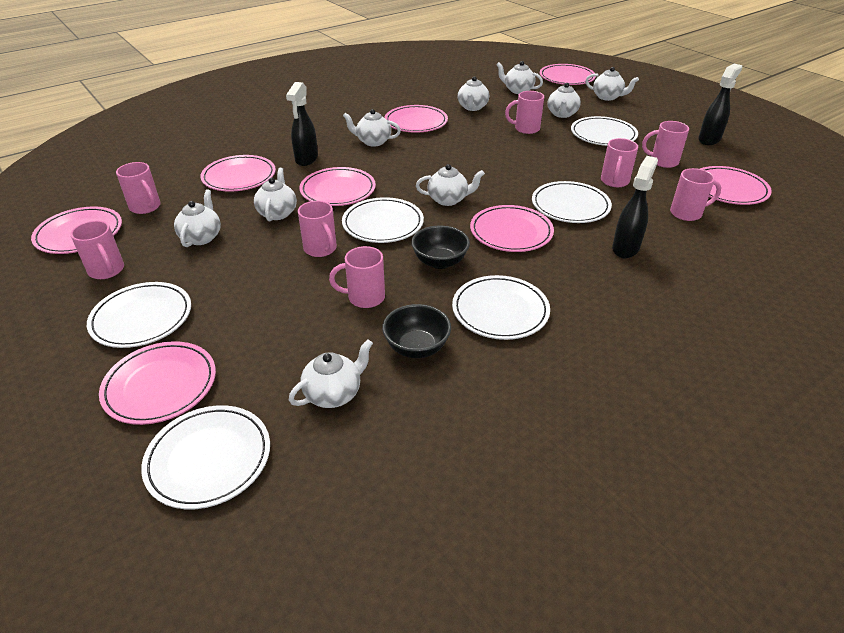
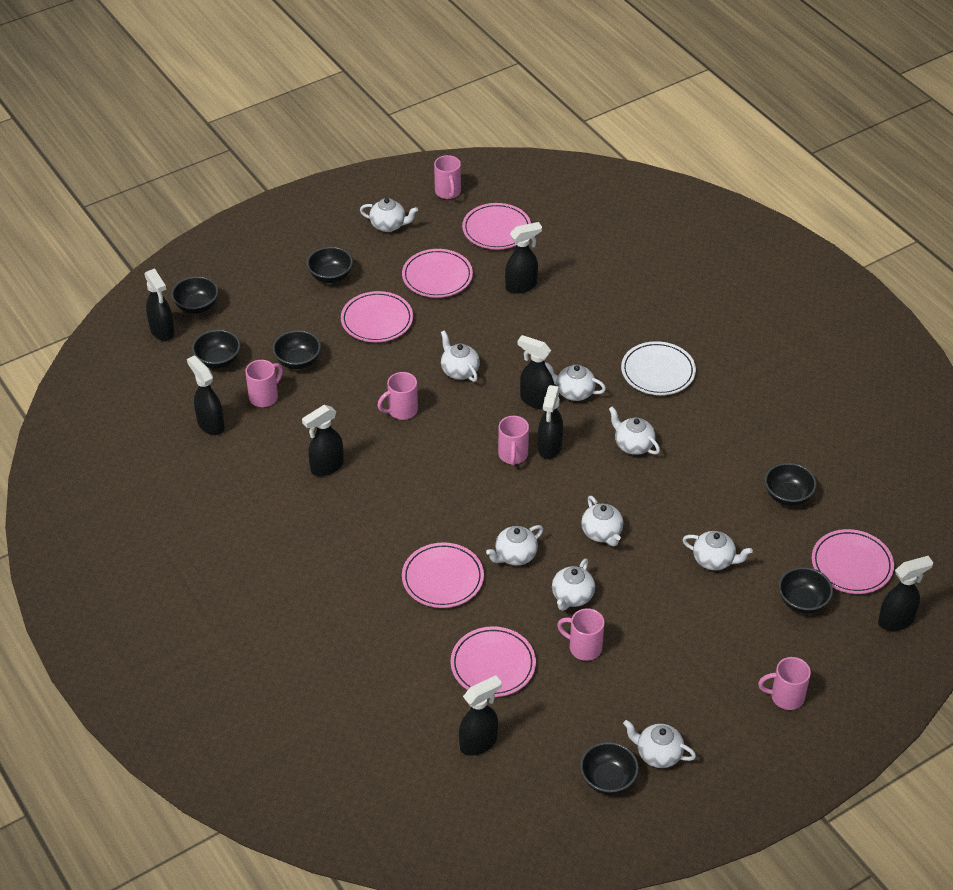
black bowl: [382,304,451,358] [411,226,470,269] = 2 -> [171,276,218,314] [192,329,240,369] [273,330,321,369] [307,246,353,283] [580,742,639,795] [765,463,817,506] [778,567,833,614] = 7
black spray bottle: [286,82,318,166] [612,156,658,258] [698,64,742,145] = 3 -> [144,268,175,341] [187,356,224,435] [302,405,344,476] [459,675,502,756] [505,222,542,294] [518,335,554,409] [538,385,563,459] [878,556,933,631] = 8
pink mug: [70,221,124,279] [116,162,161,214] [298,201,337,257] [329,246,385,308] [505,91,544,134] [601,138,638,187] [642,121,689,168] [670,168,721,221] = 8 -> [245,360,283,407] [377,372,418,420] [434,155,461,199] [498,416,529,466] [557,608,604,661] [758,657,811,710] = 6
pink plate: [31,206,122,254] [99,341,216,425] [200,155,276,192] [300,167,376,206] [385,105,448,133] [470,205,554,252] [540,64,596,85] [700,166,772,205] = 8 -> [341,291,413,342] [402,249,473,298] [402,542,484,608] [450,626,536,697] [462,203,531,250] [812,529,894,594] = 6
white plate: [87,282,191,348] [141,405,270,509] [342,197,424,243] [452,275,550,340] [532,181,612,223] [571,116,638,146] = 6 -> [621,341,696,395] = 1

